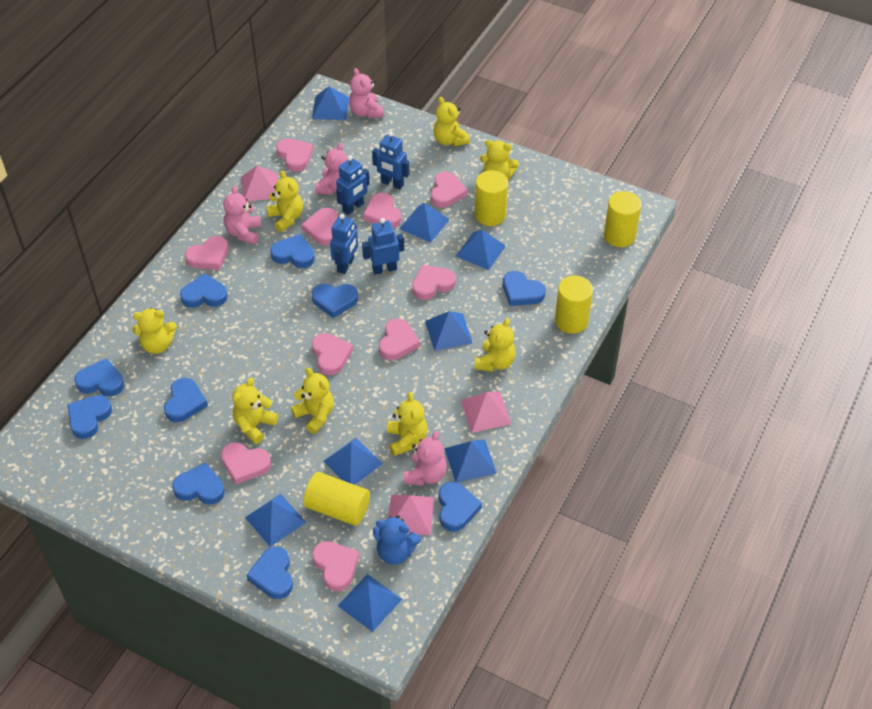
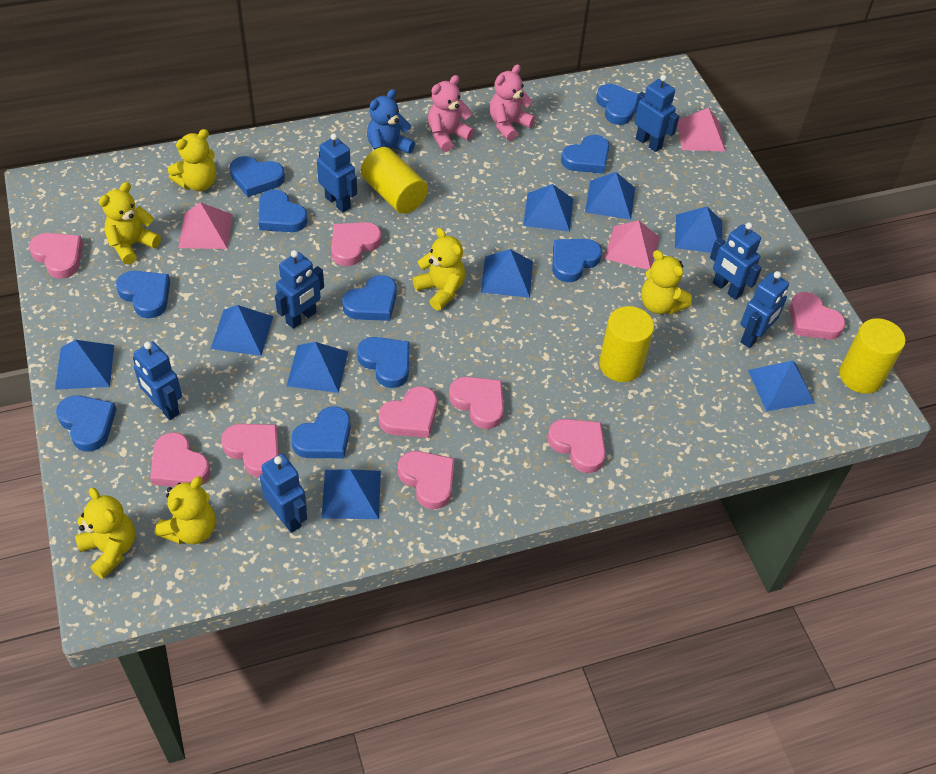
blue pyramid: [245,494,306,547] [312,86,349,120] [323,438,383,485] [338,574,402,632] [399,203,450,243] [425,311,473,351] [444,439,497,483] [455,230,506,270] = 8 -> [55,340,114,390] [211,305,273,356] [287,342,348,393] [322,469,381,519] [481,249,533,298] [523,184,573,232] [585,172,635,220] [675,207,722,253] [748,361,815,411] = 9
blue robot: [330,214,358,274] [336,156,370,215] [362,218,404,275] [372,132,410,189] = 4 -> [133,341,182,420] [260,454,307,533] [275,250,324,329] [317,133,357,213] [634,75,679,152] [710,222,762,300] [740,271,789,348] = 7
pink heart: [185,236,229,270] [221,442,271,484] [276,138,313,172] [302,208,338,246] [312,333,353,375] [312,541,359,591] [363,193,401,228] [379,318,420,360] [412,265,456,300] [431,172,468,208] = 10 -> [29,233,83,279] [150,432,210,487] [221,424,279,477] [331,222,382,266] [379,386,437,438] [398,451,454,509] [449,377,504,429] [547,419,606,473] [789,292,846,339] = 9
pink teddy bear: [223,186,261,244] [315,142,348,195] [349,68,384,119] [403,431,447,486] = 4 -> [428,75,474,152] [490,64,535,141] = 2
yellow cylinder: [303,472,370,526] [475,170,508,226] [555,276,593,334] [604,191,641,247] = 4 -> [361,147,428,214] [599,306,654,382] [839,318,905,394] = 3
yellow teddy bear: [132,308,177,354] [232,378,278,444] [266,171,303,232] [291,368,334,434] [387,392,427,456] [433,97,470,147] [475,318,516,372] [480,140,519,180] = 8 -> [75,488,135,579] [99,182,161,265] [155,476,215,545] [168,129,216,191] [413,228,465,310] [641,250,692,314] = 6

